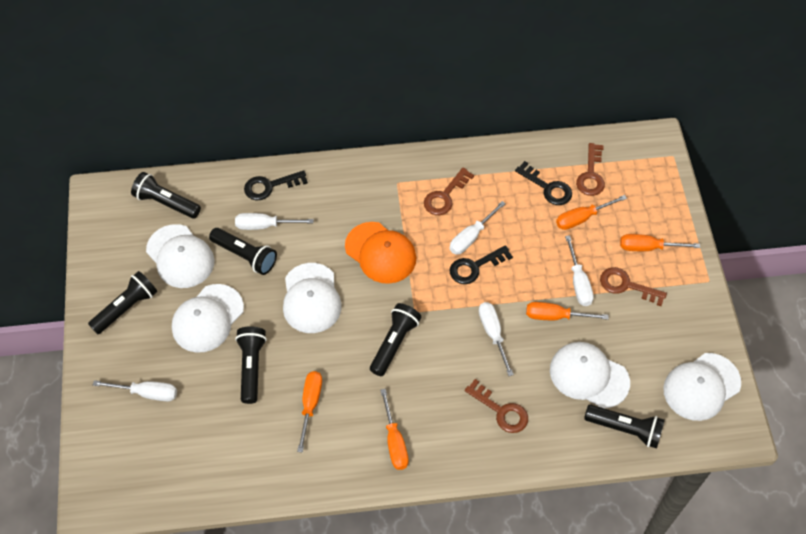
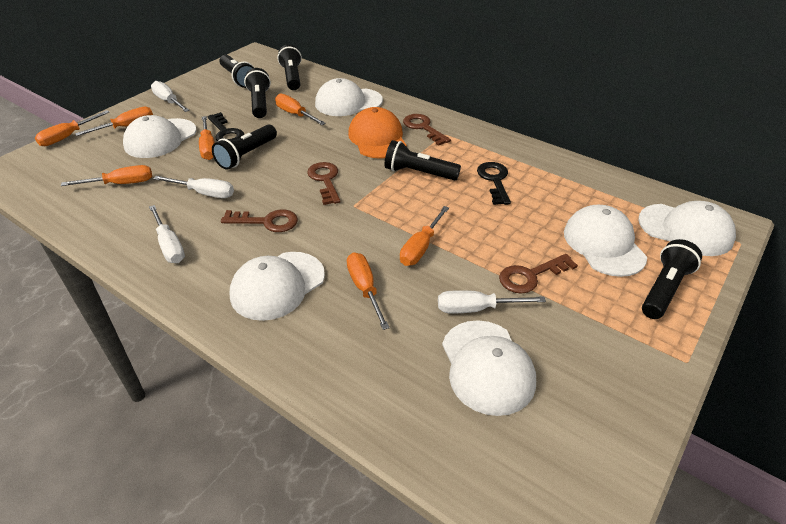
black key: [244,170,308,200] [450,245,513,284] [515,161,572,205] = 3 -> [207,112,244,141] [477,162,511,205] = 2
orange screwdriver: [297,371,322,453] [380,389,409,470] [526,302,609,320] [556,195,627,230] [620,234,700,251] = 5 -> [35,110,109,146] [61,165,152,186] [75,107,153,136] [199,116,215,160] [275,93,326,125] [347,252,390,330] [400,206,449,266] = 7
white cap: [146,224,214,288] [172,284,244,352] [283,263,342,333] [550,342,630,408] [663,353,741,421] = 5 -> [123,115,196,158] [230,252,325,321] [315,78,383,116] [442,320,536,416] [564,205,647,277] [638,201,736,256] = 6
white screwdriver: [93,380,177,401] [235,213,314,230] [450,201,506,255] [479,302,514,376] [565,235,594,306] = 5 -> [149,205,185,263] [151,81,190,112] [153,176,234,198] [438,290,546,314] = 4

